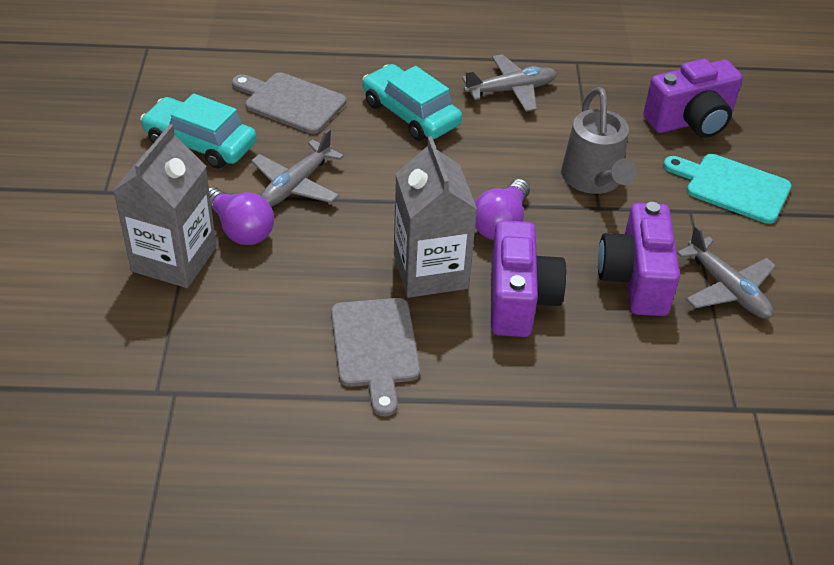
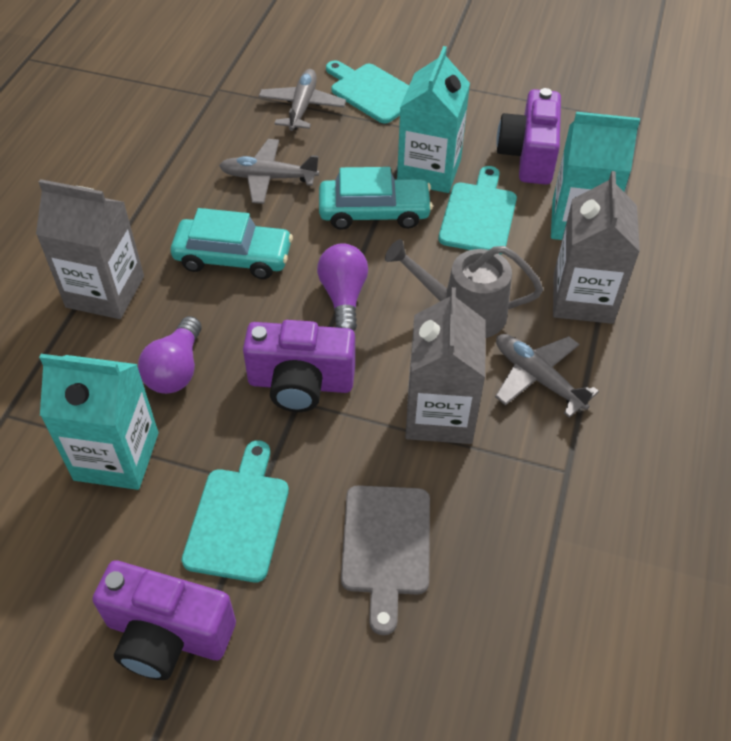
grey carton: [113,124,217,288] [394,136,477,298] = 2 -> [36,179,144,319] [405,287,486,444] [553,171,640,324] = 3
grey cutting board: [232,72,346,134] [331,298,420,416] = 2 -> [341,485,430,635] = 1
turquoise carton: none = 0 -> [39,354,159,490] [397,46,470,193] [551,112,640,240] = 3
turquoise cutting board: [663,154,791,224] = 1 -> [182,440,289,582] [326,60,409,124] [439,166,517,254] = 3

